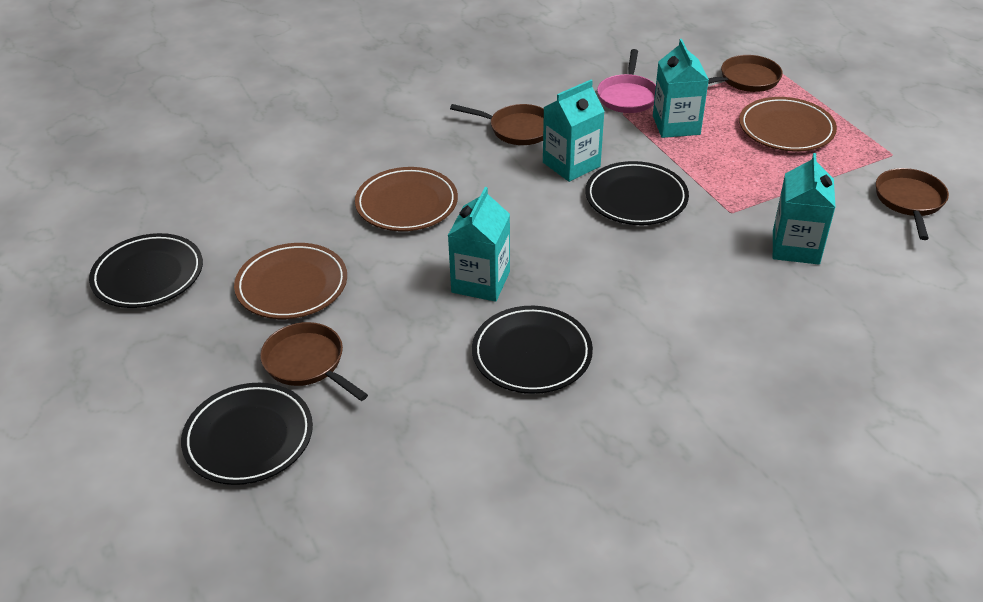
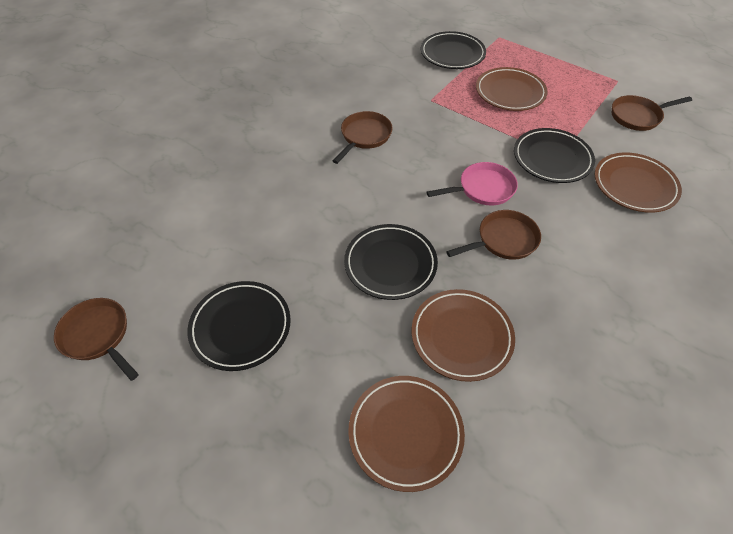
brown plate: [234,243,347,319] [355,167,458,231] [739,97,837,151] = 3 -> [348,376,465,492] [412,289,515,382] [476,67,548,111] [594,153,682,213] = 4
turquoise carton: [448,187,510,302] [543,80,605,182] [653,39,709,138] [773,153,836,264] = 4 -> none = 0

